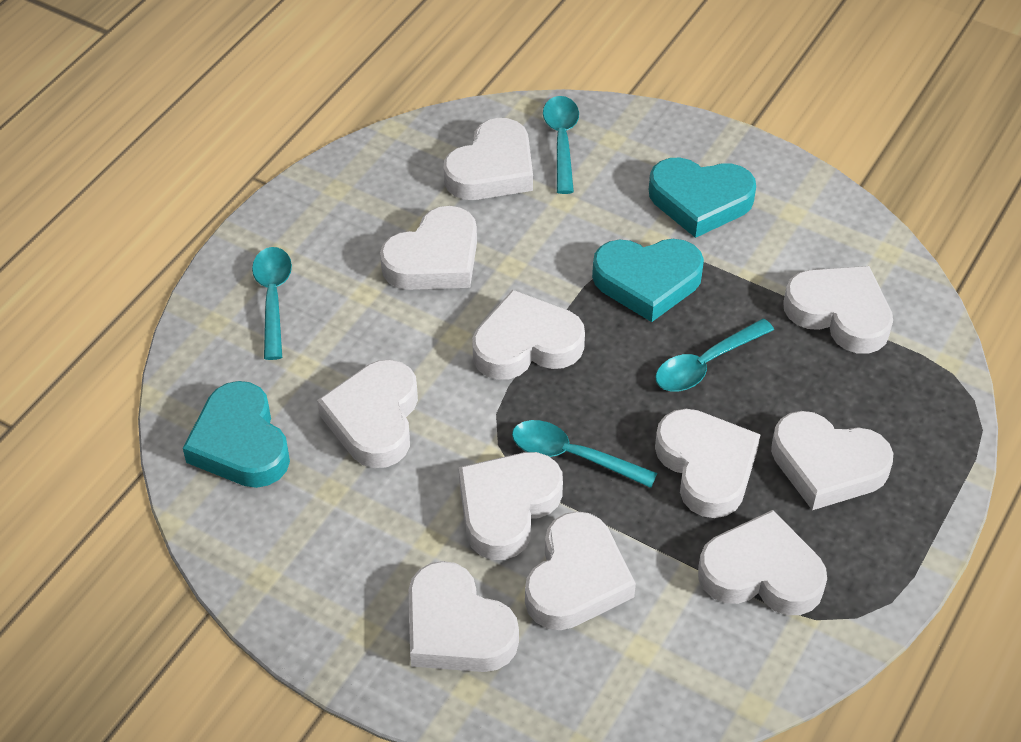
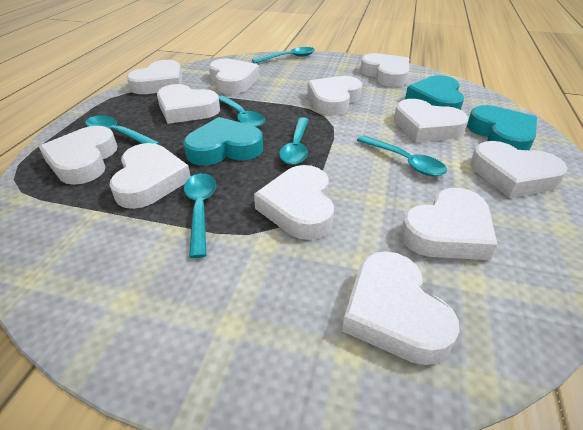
turquoise spoon: [252,247,292,360] [512,420,657,488] [543,96,579,194] [655,319,774,392] = 4 -> [85,115,160,145] [184,173,216,258] [219,95,265,127] [252,47,315,63] [279,117,309,165] [357,135,447,176] = 6
white heart: [317,360,418,468] [380,206,477,290] [409,561,519,672] [444,118,533,200] [459,452,563,560] [472,290,585,380] [525,511,636,630] [655,409,761,518] [698,510,827,615] [771,411,893,510] [783,266,893,354] = 11 -> [39,126,117,185] [110,143,191,209] [127,60,182,94] [157,84,220,124] [209,59,260,94] [254,165,334,240] [307,76,362,115] [342,251,460,365] [360,53,409,87] [394,99,468,142] [400,188,498,260] [470,141,568,198] = 12

